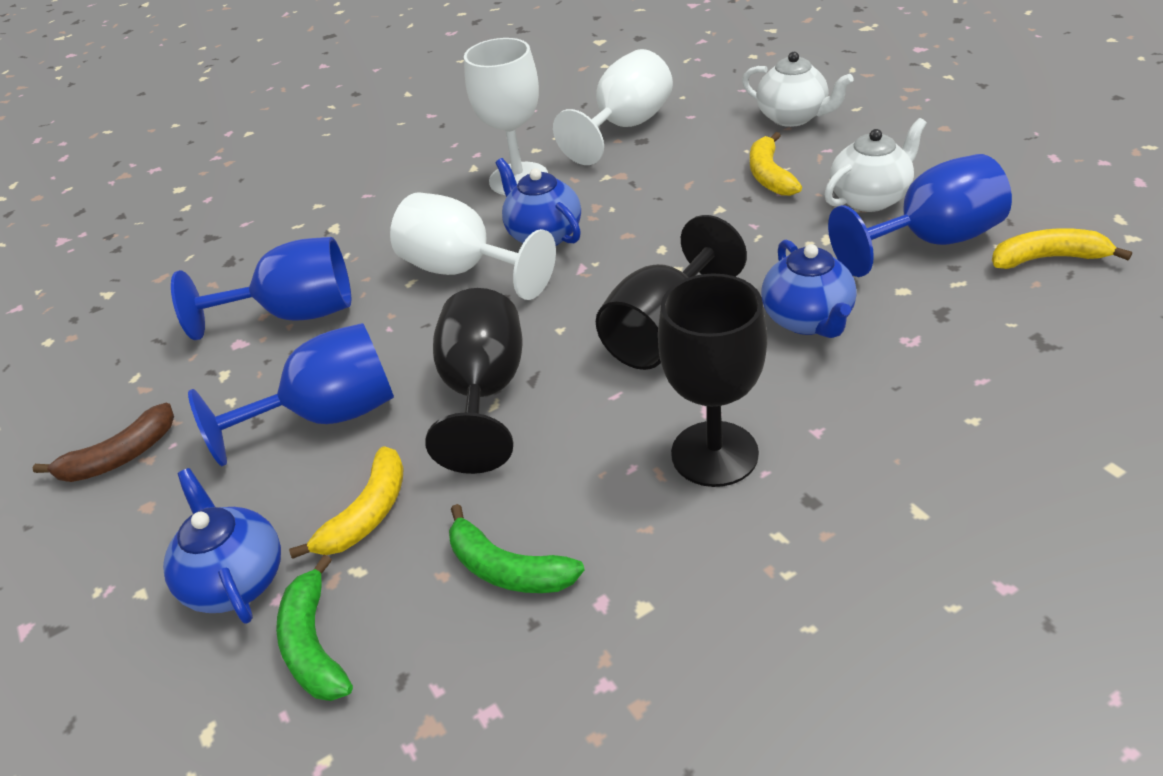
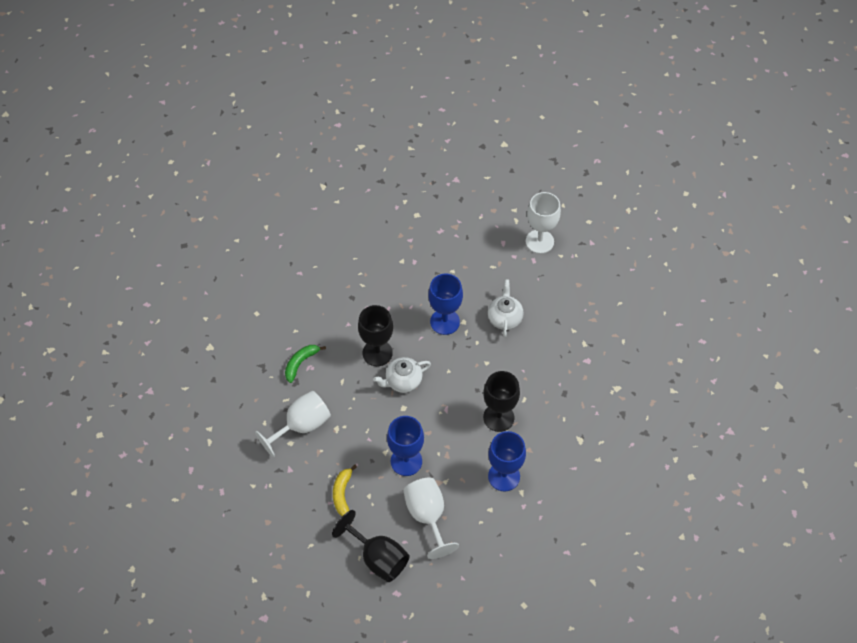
blue teapot: [163,468,281,624] [495,158,581,246] [761,240,857,338] = 3 -> none = 0
brown banana: [32,403,174,482] = 1 -> none = 0
green banana: [276,555,353,701] [449,504,585,593] = 2 -> [285,345,326,383] = 1
yellow banana: [289,446,404,559] [750,132,802,196] [992,228,1132,269] = 3 -> [333,465,357,516] = 1

